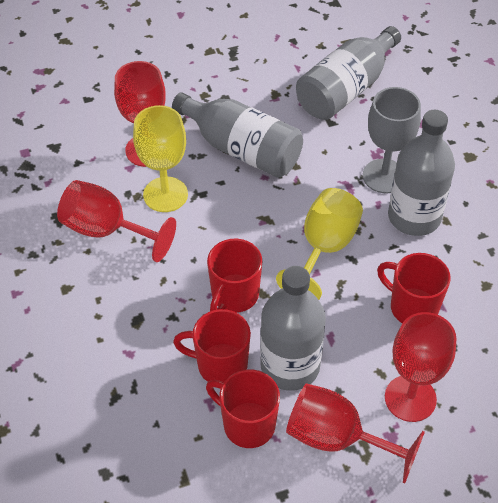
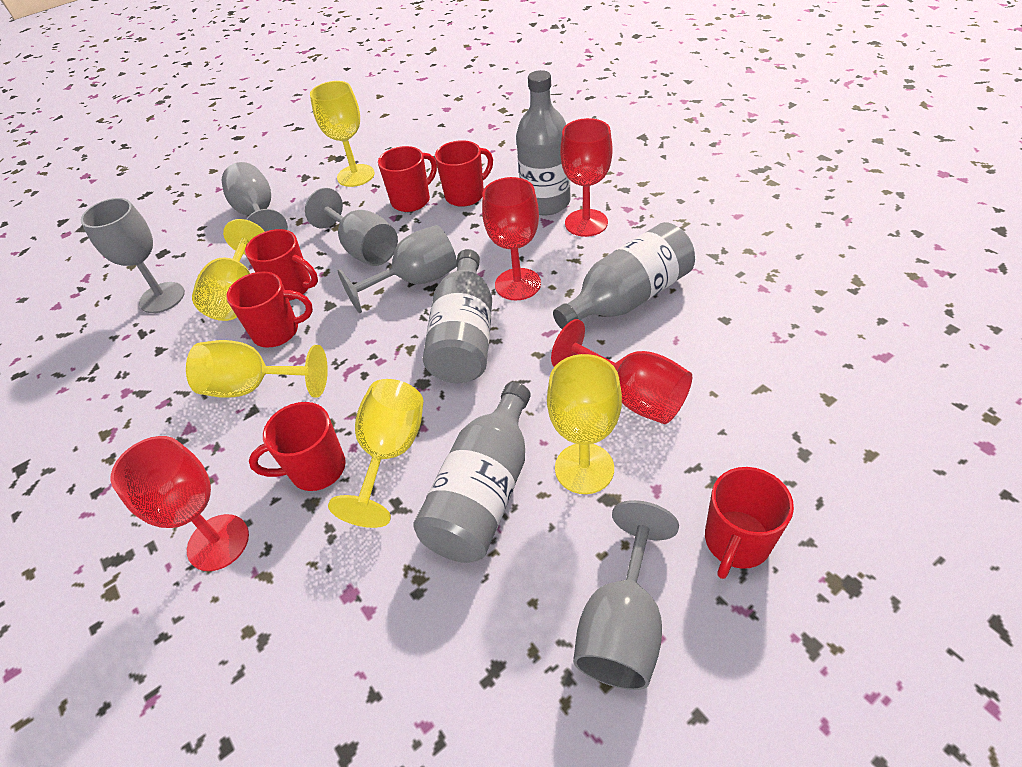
grey goblet: [363,87,421,194] = 1 -> [81,198,185,313] [222,162,288,231] [305,188,398,266] [337,225,457,313] [573,500,679,690] = 5
red mug: [173,309,251,382] [206,369,280,448] [207,239,262,313] [377,253,451,323] = 4 -> [226,271,313,347] [245,229,318,301] [249,402,346,491] [378,146,437,212] [435,140,493,207] [705,467,794,579] = 6
yellow goblet: [133,105,188,212] [276,188,363,300] = 2 -> [186,340,328,398] [192,219,265,321] [310,81,375,187] [328,379,423,528] [547,354,622,494] = 5

